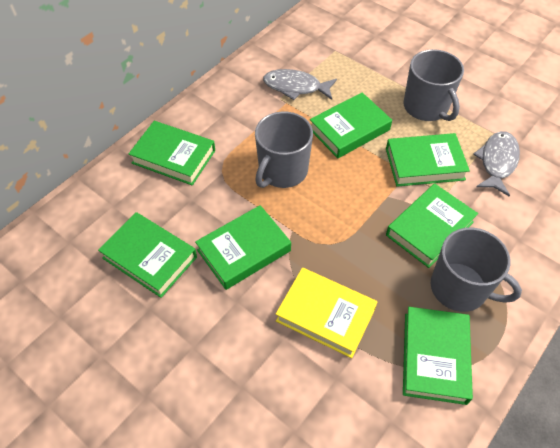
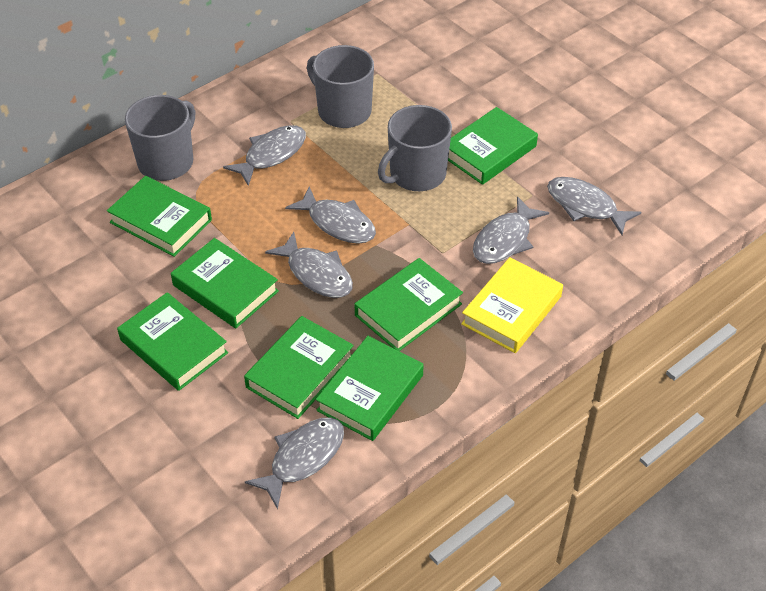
grey fish: [263,69,337,100] [473,131,520,196] = 2 -> [223,125,306,186] [245,418,344,509] [265,232,353,298] [285,186,376,244] [473,196,549,264] [547,177,641,235] = 6

